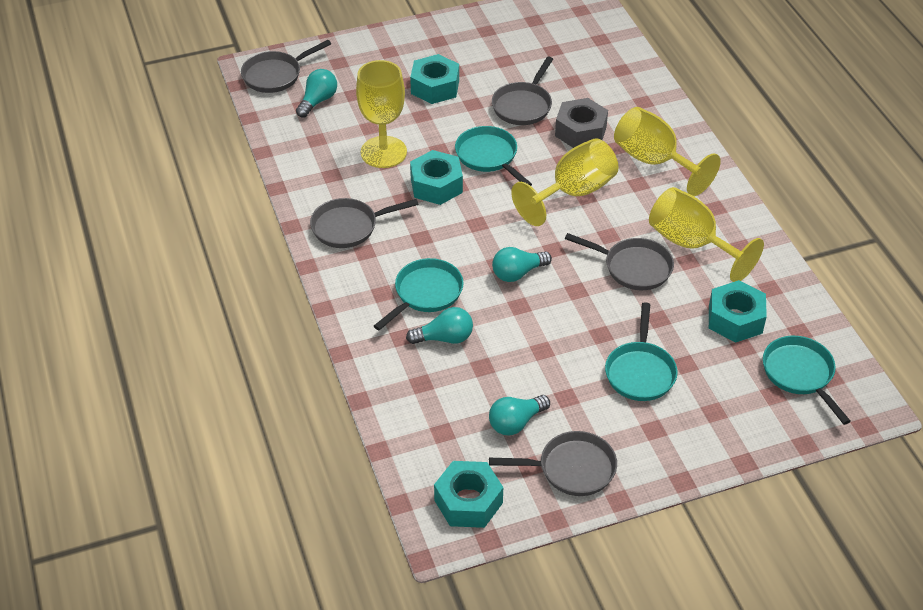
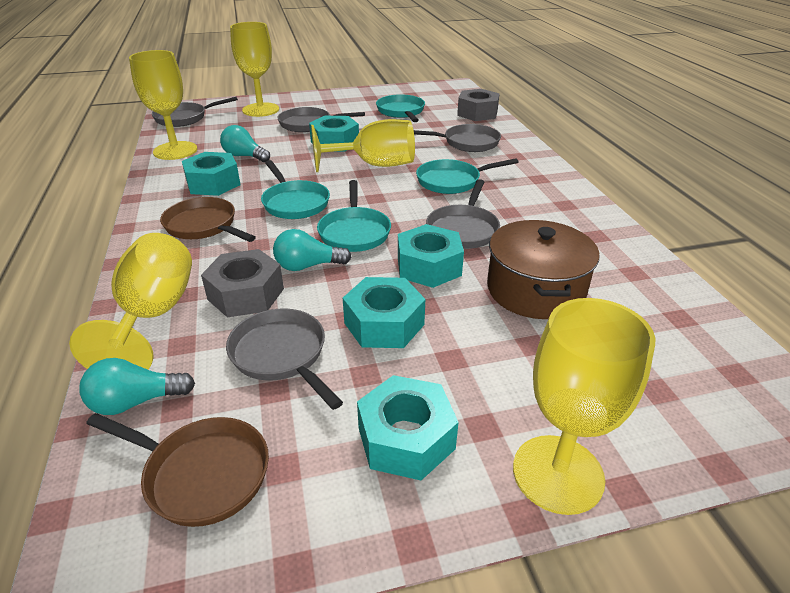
brown pan: none = 0 -> [86,413,269,527] [160,197,256,242] = 2
brown pot: none = 0 -> [487,220,600,319] = 1
grey nut: [555,98,608,148] = 1 -> [201,249,284,317] [457,89,500,121] = 2
turquoise light bulb: [296,69,337,118] [406,307,473,344] [489,395,550,435] [492,247,552,282] = 4 -> [79,358,195,415] [220,125,270,162] [273,229,351,271] = 3
turquoise nut: [410,54,459,104] [410,150,463,205] [434,461,503,528] [709,280,767,343] = 4 -> [182,152,241,196] [309,116,359,152] [343,277,425,348] [357,375,459,480] [398,224,464,288] = 5
yellow goblet: [356,60,407,168] [511,138,618,226] [614,107,721,196] [649,187,764,282] = 4 -> [69,233,192,370] [129,50,197,160] [230,22,279,117] [311,119,415,172] [513,298,655,515] = 5

